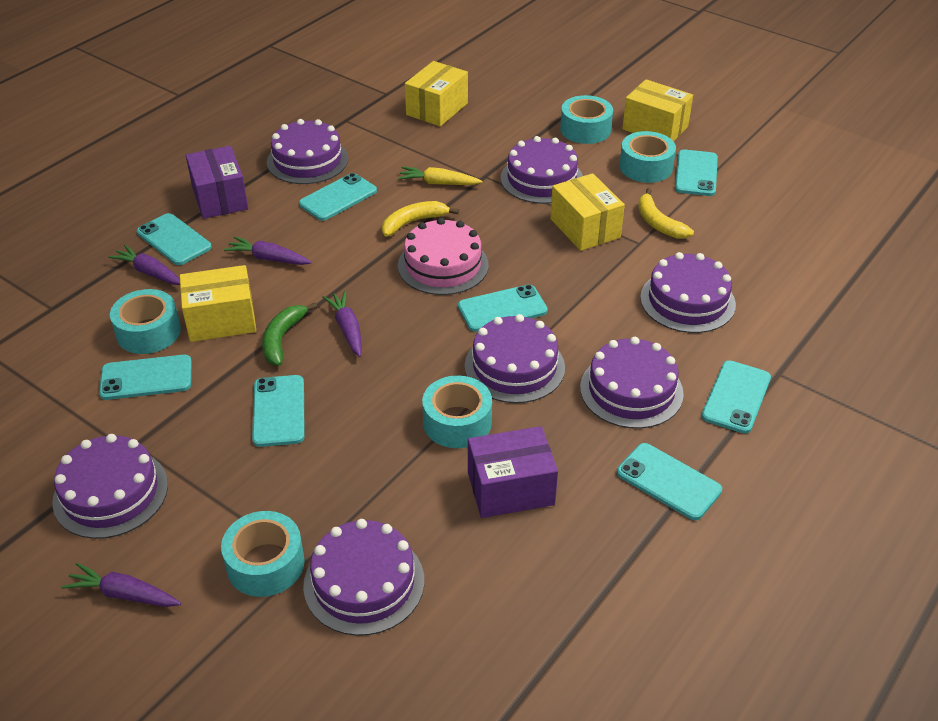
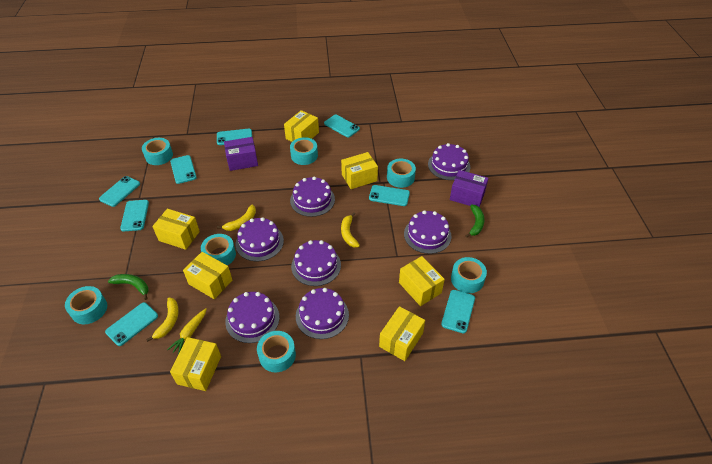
green banana: [262,303,317,366] = 1 -> [108,274,149,300] [465,204,485,238] = 2
pink cake: [398,218,489,295] = 1 -> none = 0
purple carrot: [61,563,181,607] [108,245,180,285] [224,236,312,265] [322,291,362,357] = 4 -> none = 0
turquoise tape: [110,289,181,354] [221,511,305,597] [422,375,492,448] [560,95,613,144] [619,131,676,183] = 5 -> [65,286,107,324] [142,138,173,165] [201,234,236,266] [257,331,296,372] [290,137,318,165] [387,159,416,188] [451,257,487,293] = 7
yellow banana: [382,201,459,237] [638,188,694,239] = 2 -> [146,297,179,342] [217,205,256,231] [341,212,360,247] = 3
yellow box: [180,265,256,342] [405,61,468,126] [550,173,625,251] [622,79,693,142] = 4 -> [152,209,200,250] [170,337,221,391] [183,252,232,299] [284,110,319,142] [341,152,378,189] [379,306,425,361] [399,256,445,306] = 7

